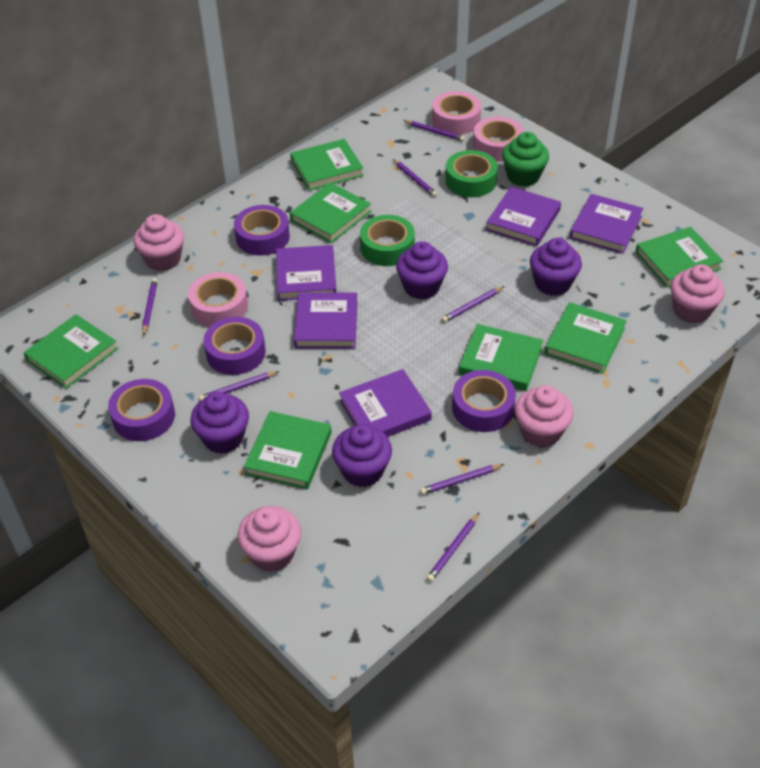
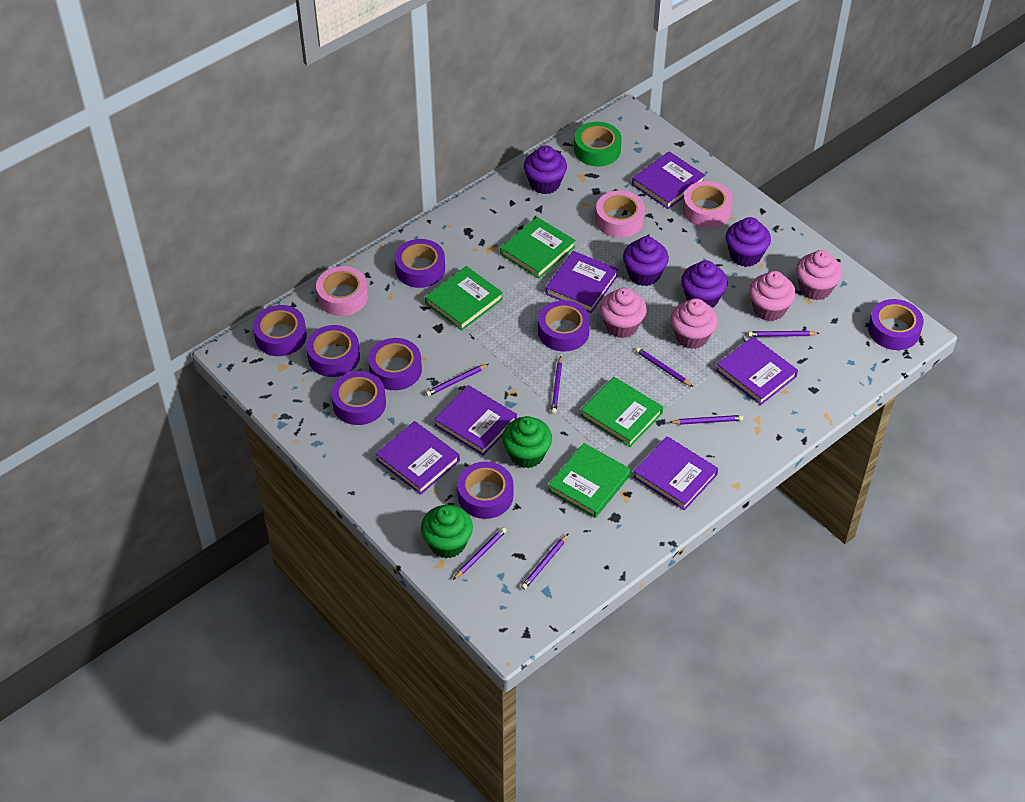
green book: [23,314,118,389] [244,411,332,489] [290,139,364,191] [290,182,371,243] [459,324,543,391] [545,302,627,374] [635,227,723,288] = 7 -> [425,266,503,331] [500,217,576,279] [548,443,631,518] [581,377,663,447] = 4
green cupcake: [502,132,549,187] = 1 -> [421,505,473,558] [502,416,552,468] = 2
green tape: [360,215,415,266] [445,150,498,197] = 2 -> [574,122,622,166] = 1
purple book: [276,245,336,301] [294,292,358,349] [339,369,432,437] [486,187,561,246] [570,194,643,254] = 5 -> [375,421,460,495] [434,385,517,456] [546,251,618,313] [632,152,705,209] [633,436,718,511] [716,337,798,405] = 6
purple tape: [108,379,175,441] [204,317,266,375] [234,205,290,256] [452,370,516,432] = 4 -> [253,305,307,356] [306,325,360,377] [331,371,386,425] [368,338,422,390] [395,239,445,288] [457,461,513,519] [538,300,590,351] [868,299,924,350] = 8

